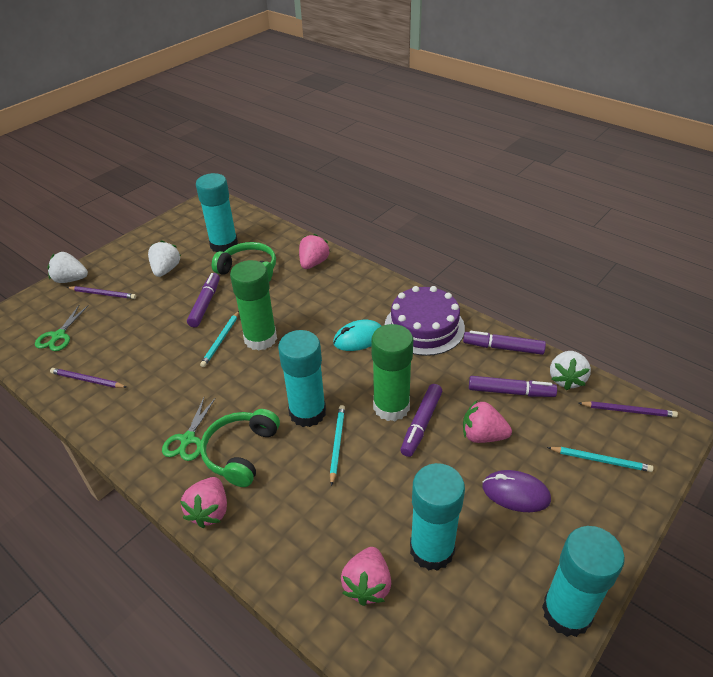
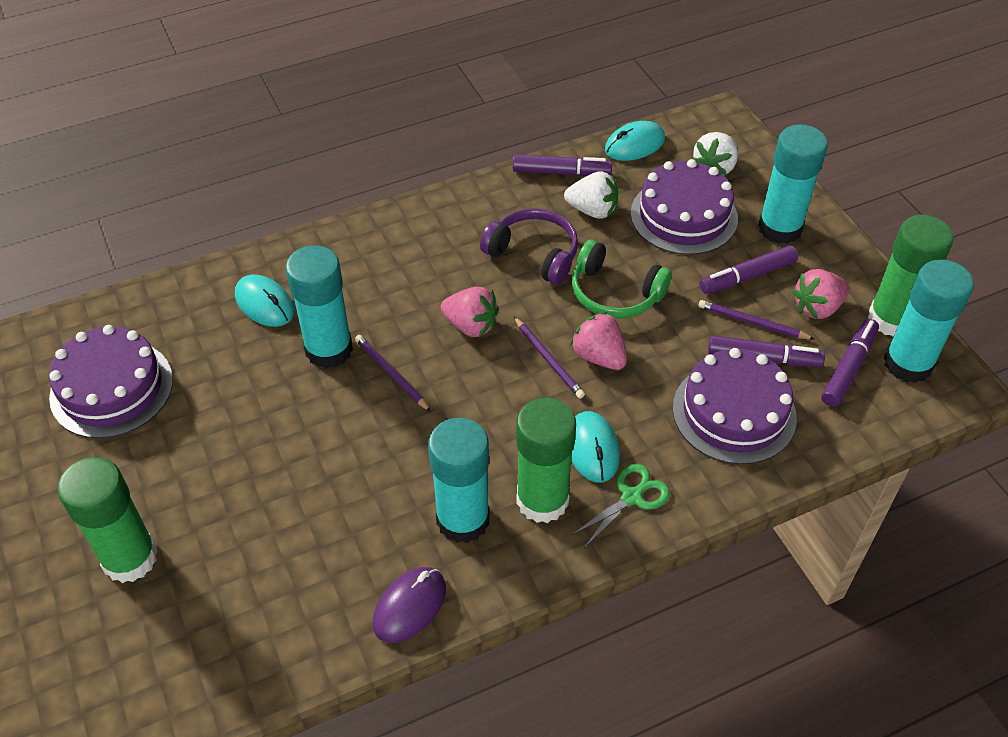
green glue stick: [230,260,277,351] [371,324,413,421] = 2 -> [58,457,158,583] [516,398,576,523] [868,215,954,337] = 3
green headphones: [200,409,280,487] [212,242,276,282] = 2 -> [572,239,672,319] = 1
green scissors: [35,304,89,351] [162,398,215,461] = 2 -> [571,464,670,548] = 1
pink strawberry: [180,477,227,528] [299,234,330,269] [341,547,391,606] [463,401,512,443] = 4 -> [441,287,499,337] [570,312,627,370] [792,269,850,319] = 3
purple cake: [385,286,465,356] = 1 -> [49,325,173,438] [631,159,738,255] [673,348,797,464] = 3
purple headphones: none = 0 -> [480,208,578,285] = 1
turquoise mouse: [333,320,381,351] = 1 -> [235,275,294,327] [571,411,620,483] [605,121,665,161] = 3
turquoise pencil: [200,311,239,367] [330,405,345,486] [547,447,654,472] = 3 -> none = 0
white strawberry: [47,252,88,283] [148,241,181,277] [550,351,591,390] = 3 -> [564,171,618,219] [693,132,738,175] = 2

